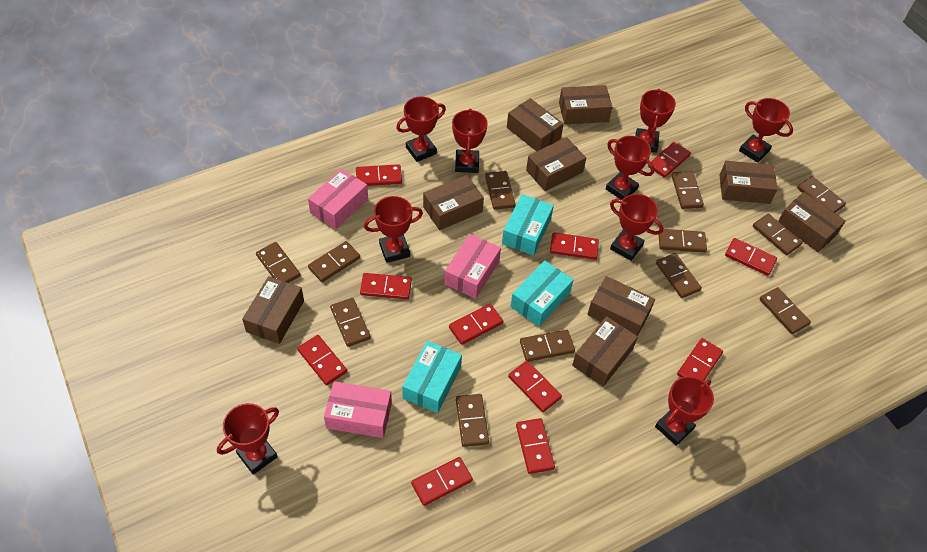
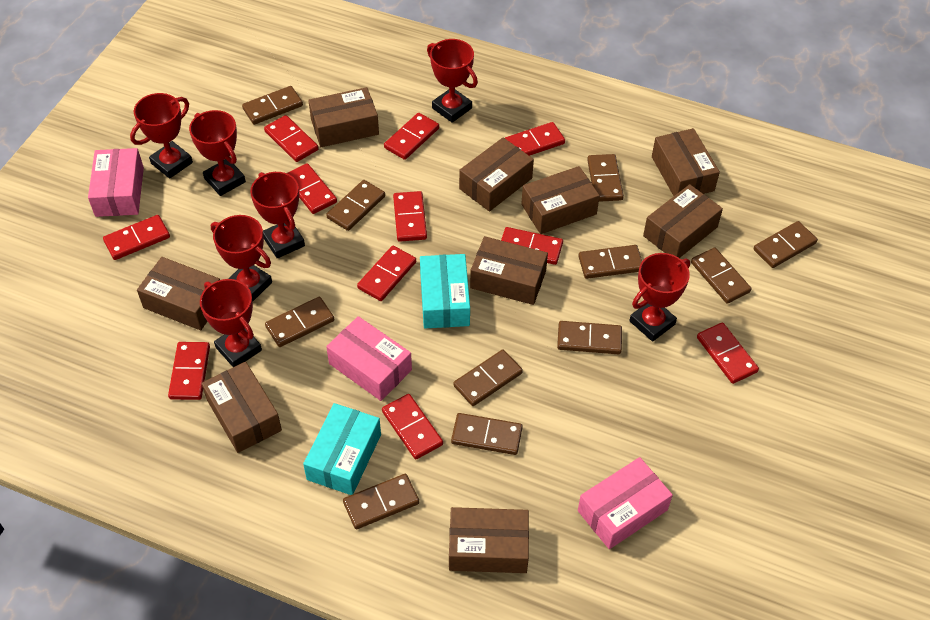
brown domino: [256,242,301,283] [308,241,360,282] [330,298,371,347] [456,394,489,447] [485,171,516,210] [520,330,575,361] [656,253,702,298] [659,229,707,253] [672,171,704,209] [753,214,803,255] [760,287,811,334] [797,176,846,213] = 12 -> [242,86,303,125] [265,297,334,347] [326,180,385,231] [343,474,419,529] [451,413,523,455] [453,349,523,406] [557,321,622,354] [578,245,642,279] [587,154,624,202] [691,247,751,304] [754,221,818,268] = 11
red trophy: [217,403,279,475] [364,196,423,263] [396,96,446,162] [452,108,488,173] [606,136,655,200] [610,194,663,261] [635,89,676,153] [655,376,714,446] [739,98,793,163] = 9 -> [130,93,193,179] [189,110,246,196] [200,279,262,367] [211,215,272,302] [250,172,305,258] [427,39,478,123] [629,253,690,342] = 7
turquoise box: [402,341,462,413] [502,194,554,256] [510,260,573,327] = 3 -> [303,403,381,495] [420,254,470,328] = 2

